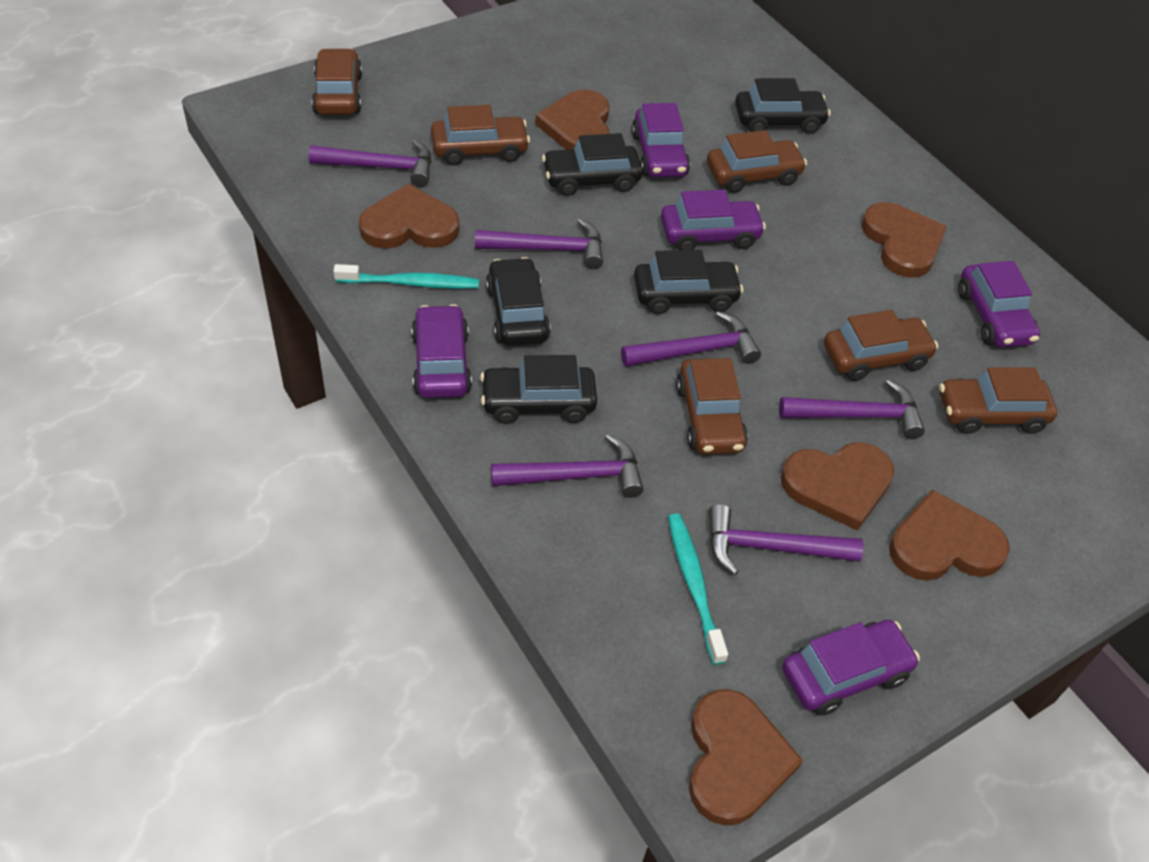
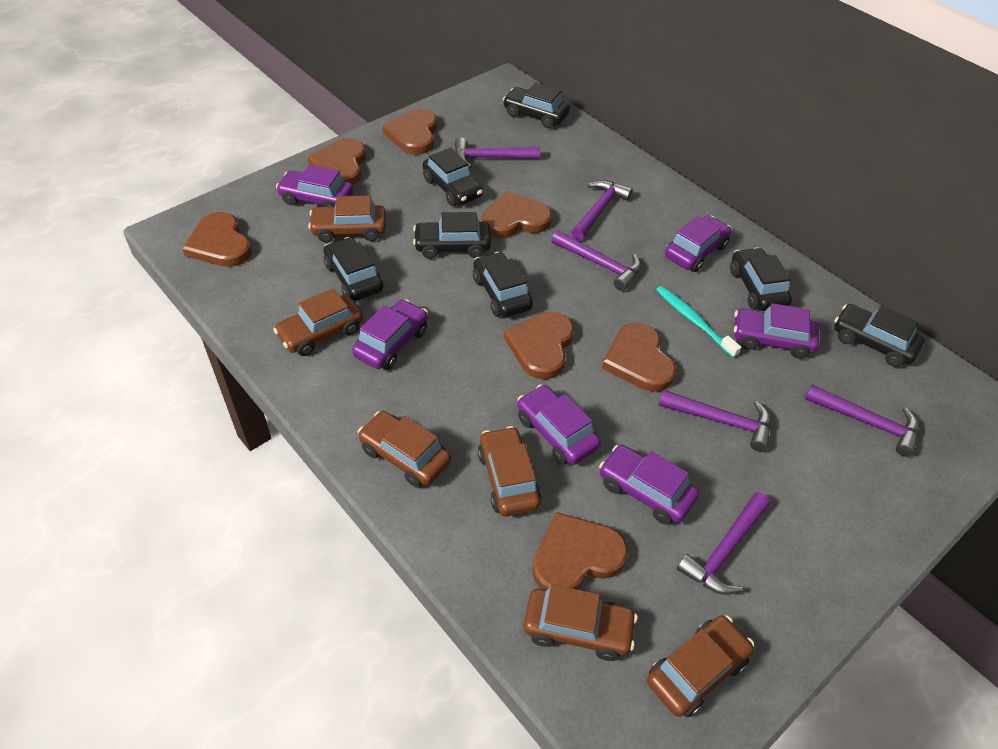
black car: [480,355,597,424] [486,257,551,346] [542,133,643,196] [634,250,743,314] [735,78,831,134] = 5 -> [323,237,384,301] [413,212,491,259] [423,148,483,206] [473,252,533,317] [503,83,570,128] [730,247,792,311] [834,304,925,367] = 7
brown heart: [359,184,459,249] [535,89,610,150] [689,689,803,826] [781,442,895,531] [861,202,947,278] [889,490,1010,581] = 6 -> [183,212,252,267] [308,138,366,185] [382,109,437,155] [482,191,552,238] [504,312,574,379] [532,512,628,590] [602,323,676,392] = 7
purple car: [411,304,472,398] [632,103,690,177] [661,190,766,250] [782,619,920,716] [958,261,1040,347] = 5 -> [276,164,354,207] [352,299,428,370] [517,384,601,465] [599,445,699,525] [665,215,731,272] [734,303,820,359] = 6
turquoise toothbrush: [333,264,479,289] [668,513,728,665] = 2 -> [656,286,741,358] = 1

